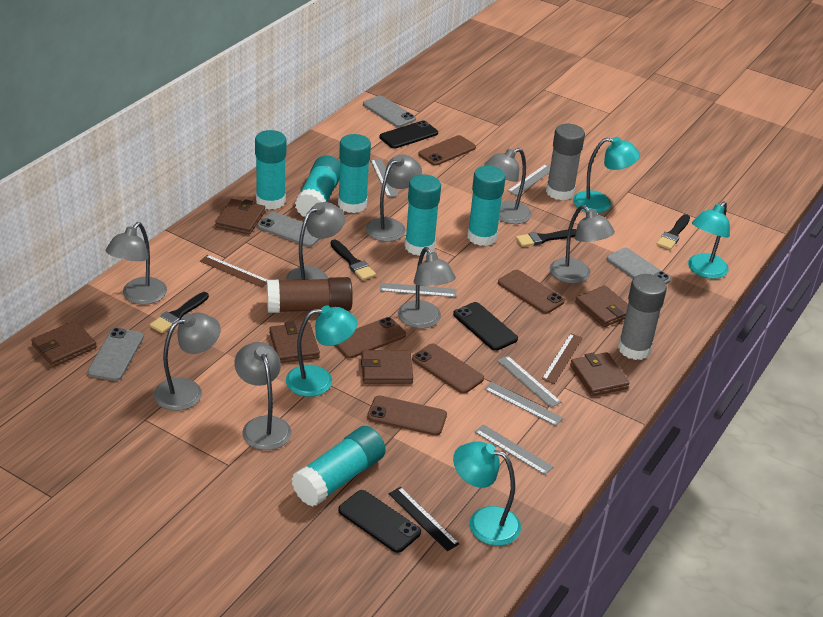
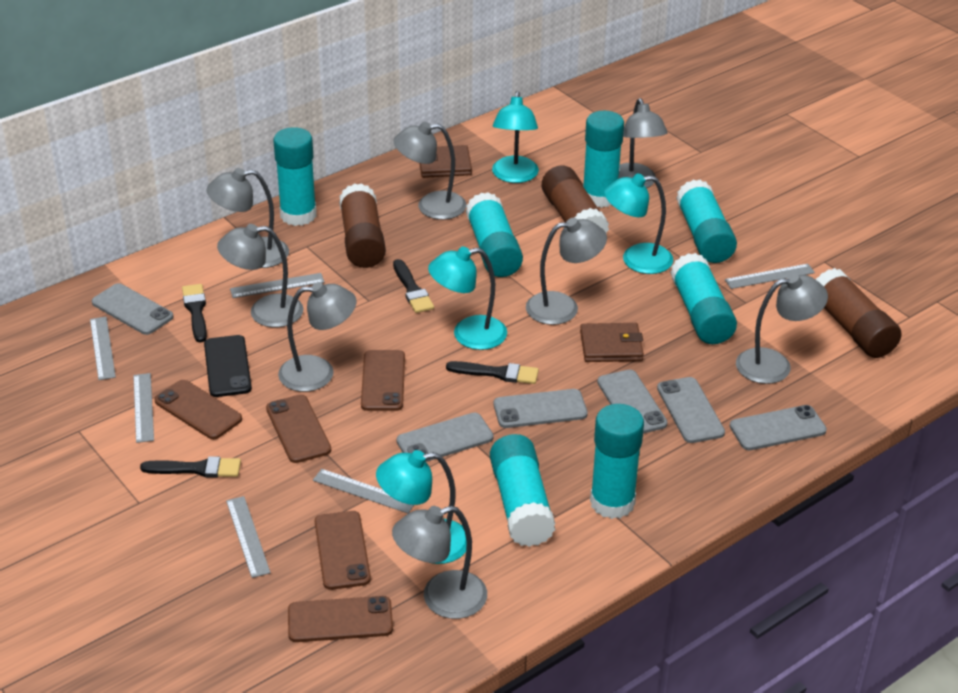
black phone: [338,490,421,553] [380,120,438,149] [453,302,518,351] = 3 -> [204,335,252,397] = 1
black ruler: [389,487,459,551] = 1 -> none = 0
brown glue stick: [267,277,353,313] = 1 -> [339,183,386,268] [542,165,609,234] [816,268,901,358] = 3
brown ruler: [200,255,267,288] [542,333,583,384] = 2 -> none = 0
brown wallet: [31,321,97,367] [215,199,265,234] [269,321,320,363] [361,350,413,384] [570,352,630,396] [575,286,628,327] = 6 -> [419,145,472,178] [580,323,644,362] = 2
grey glue stick: [546,124,585,200] [618,274,667,360] = 2 -> none = 0
grey phone: [87,328,144,381] [258,212,320,247] [363,95,416,127] [607,248,671,284] = 4 -> [92,283,174,335] [396,413,494,462] [494,389,588,428] [597,370,667,434] [657,377,725,443] [730,405,827,450] = 6
turquoise glue stick: [255,130,286,210] [292,426,386,507] [295,155,340,217] [338,134,371,213] [404,174,441,256] [467,166,506,246] = 6 -> [273,127,317,226] [466,192,523,277] [490,434,555,547] [583,111,624,208] [590,404,644,519] [670,253,737,344] [676,180,737,263] = 7

